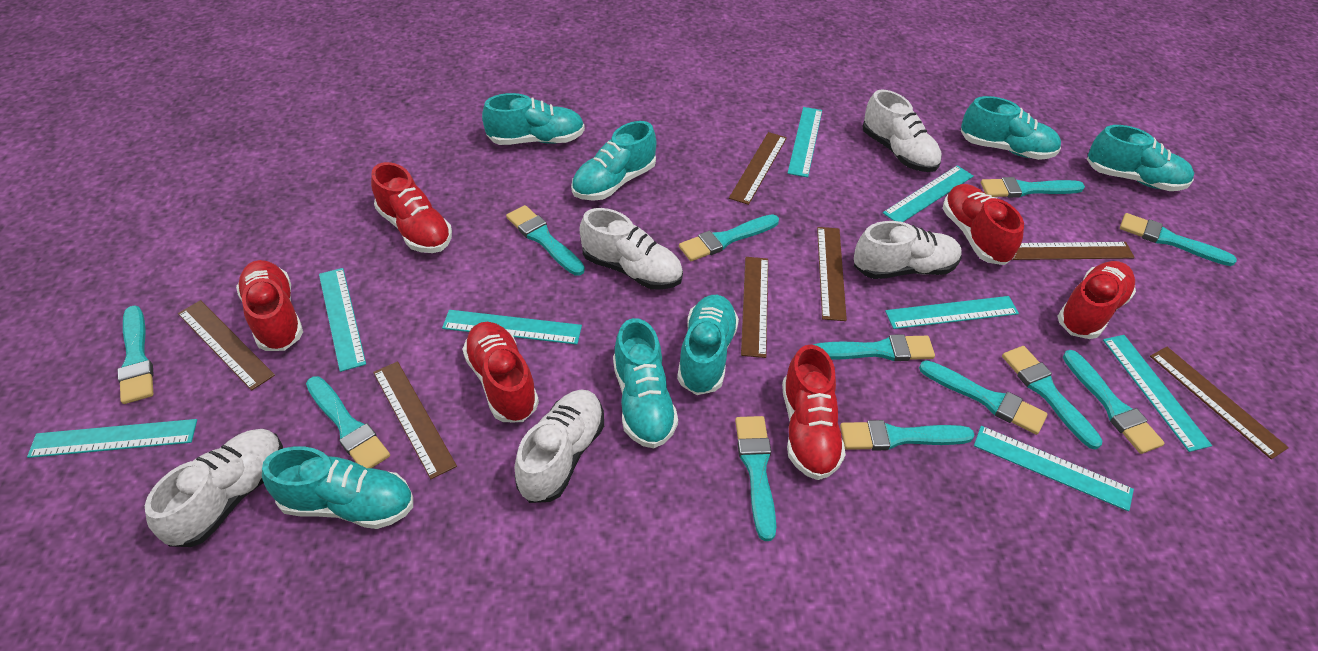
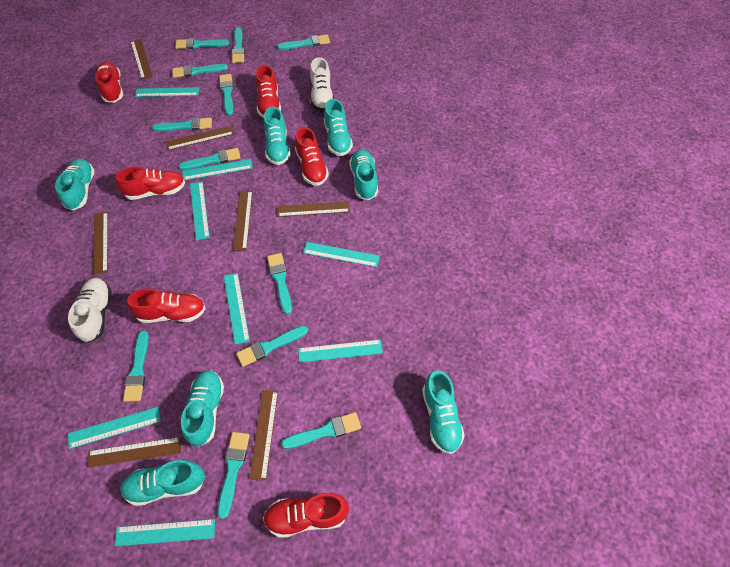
white shoe: [145,429,283,547] [515,390,604,503] [580,208,683,290] [854,221,962,279] [862,90,942,172] = 5 -> [68,278,112,343] [310,57,334,112] = 2

